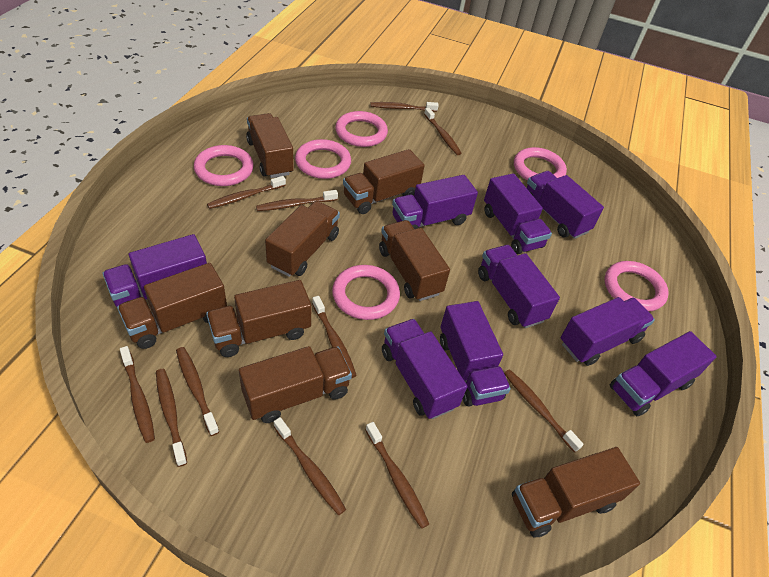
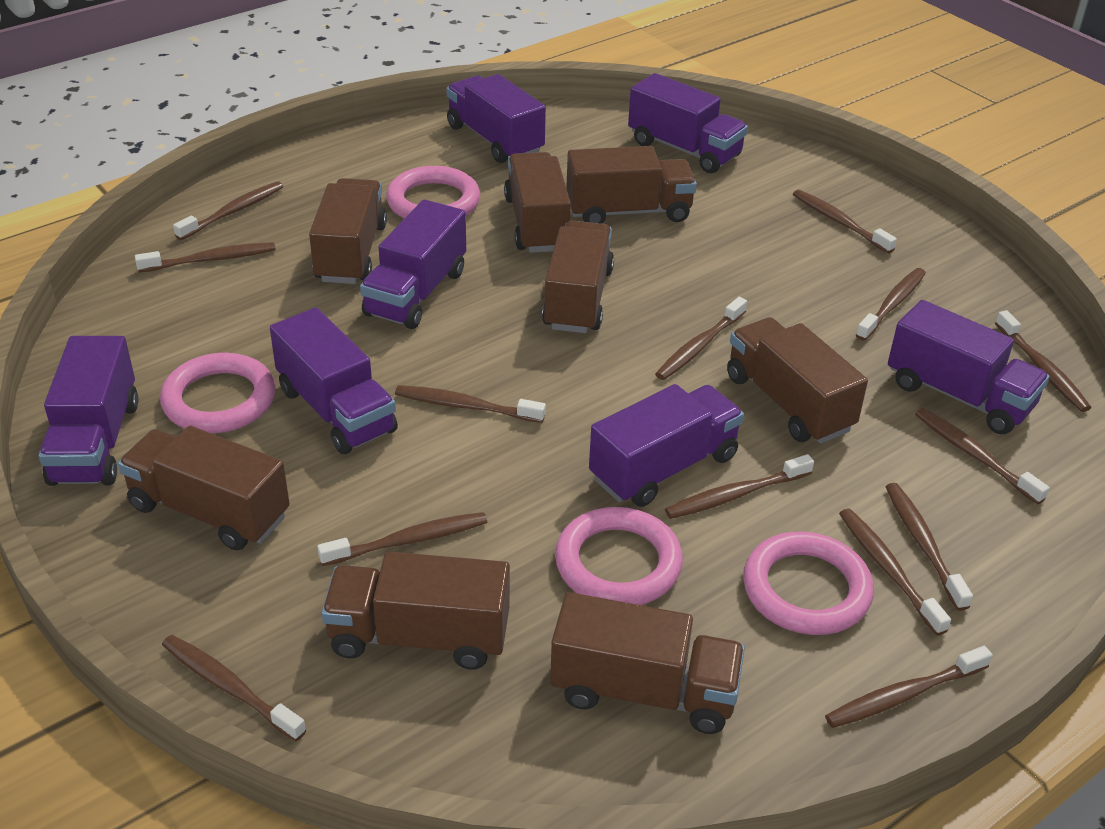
brown toothbrush: [120,346,155,443] [156,369,187,467] [176,347,219,436] [207,176,286,209] [256,190,338,211] [274,417,346,515] [312,296,357,378] [365,422,429,529] [371,102,439,112] [424,108,462,155] [504,369,584,453] = 11 -> [135,242,276,272] [162,635,306,741] [173,181,283,240] [317,512,487,566] [395,385,546,423] [655,297,747,380] [665,454,814,519] [793,190,897,253] [825,646,993,728] [839,508,951,636] [856,268,926,341] [885,483,973,611] [915,408,1050,504] [995,310,1091,412] = 14
pink ring: [194,145,254,186] [295,139,351,179] [332,265,400,320] [335,111,388,147] [514,147,567,181] [605,261,669,312] = 6 -> [160,353,276,433] [386,166,480,219] [555,507,683,605] [743,532,874,635] = 4
purple truck: [102,234,207,307] [382,319,467,419] [392,175,478,229] [440,301,511,407] [478,245,560,328] [484,173,552,254] [527,171,604,239] [561,297,655,366] [610,331,717,416] = 9 -> [39,336,138,486] [270,307,398,454] [360,199,466,329] [446,74,546,163] [589,384,744,507] [628,73,748,173] [888,300,1049,434] = 7

